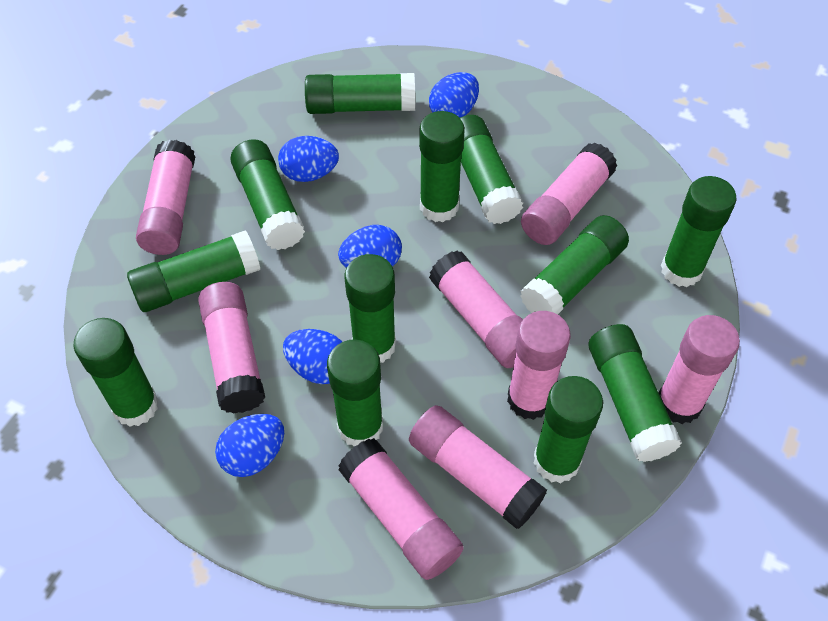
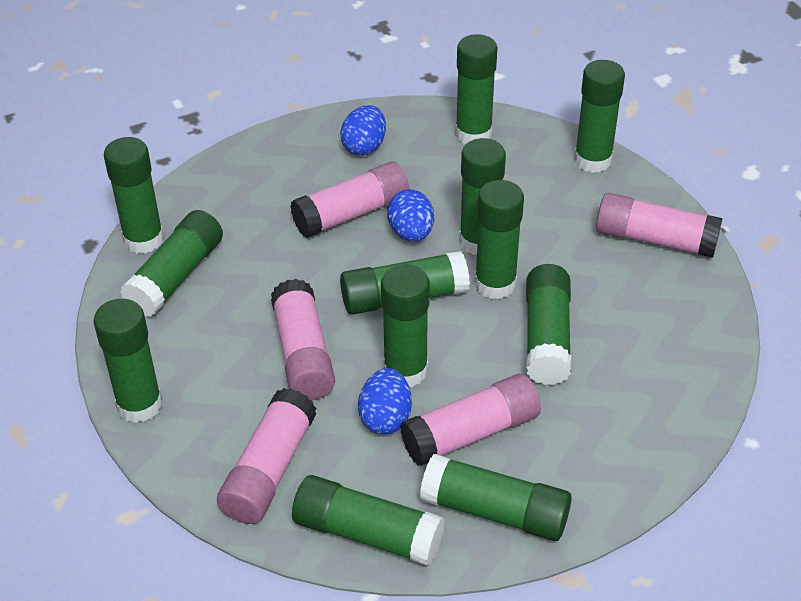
blue egg: [215,414,284,477] [278,136,339,182] [283,329,342,384] [338,225,402,268] [429,72,479,118] = 5 -> [340,105,386,156] [358,368,412,435] [387,189,434,242] = 3
pink glue stick: [136,140,195,255] [198,282,265,413] [338,438,464,580] [409,405,547,529] [429,250,523,368] [507,311,571,420] [521,142,617,245] [659,315,740,424] = 8 -> [217,388,316,524] [271,279,335,401] [290,162,409,238] [400,374,541,466] [596,193,723,258] = 5

